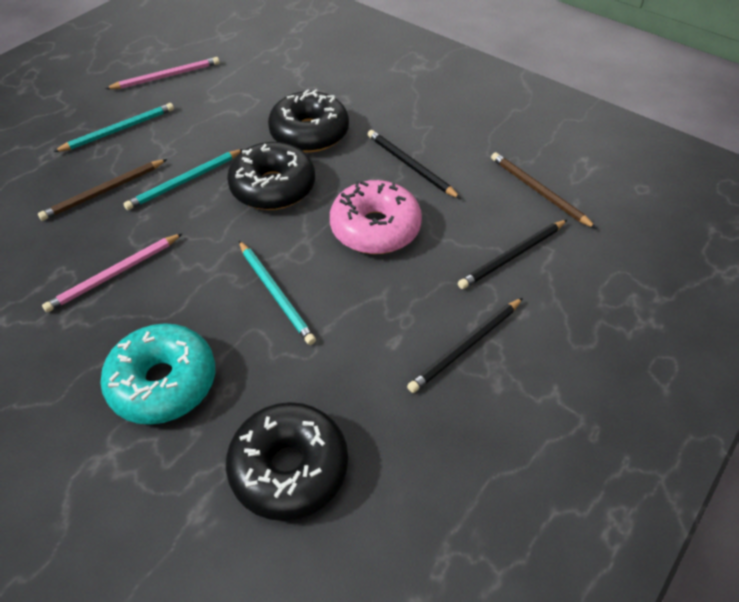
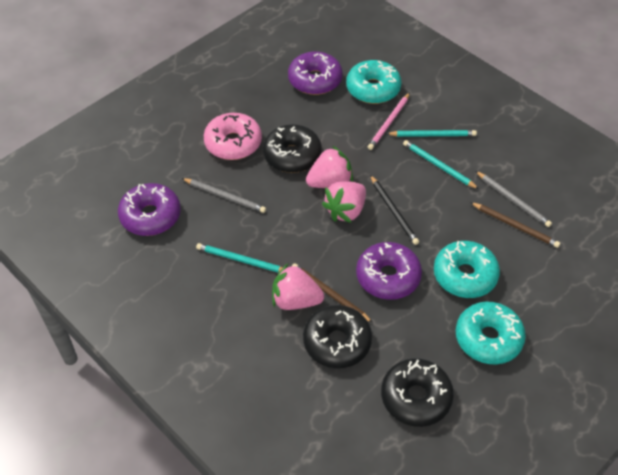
black pencil: [367,130,461,199] [407,298,523,393] [458,220,567,289] = 3 -> [370,175,419,245] = 1
grey pencil: none = 0 -> [182,178,266,213] [476,171,552,227] = 2
pink pencil: [42,233,183,312] [105,57,220,89] = 2 -> [368,93,410,150] = 1
pink strawberry: none = 0 -> [272,263,324,310] [306,146,353,188] [322,181,366,223] = 3
purple donut: none = 0 -> [118,183,181,236] [288,51,343,95] [356,242,422,300] = 3
turquoise donut: [100,323,215,425] = 1 -> [346,60,402,104] [434,241,500,298] [456,302,526,365] = 3

